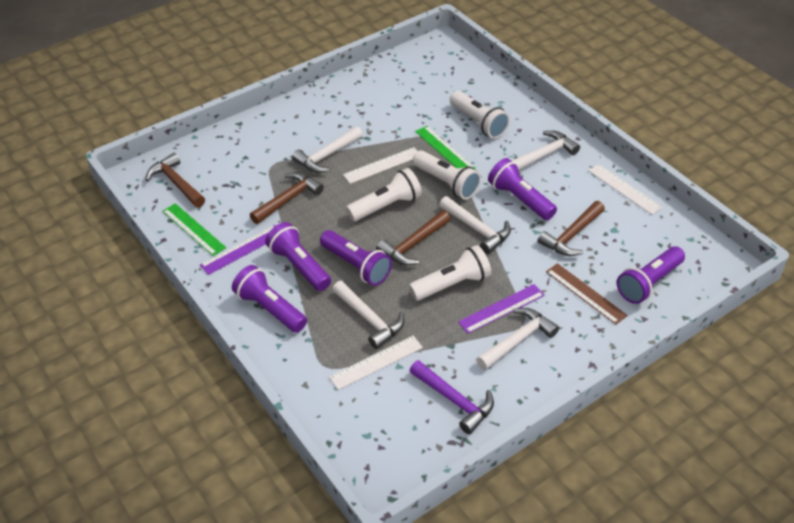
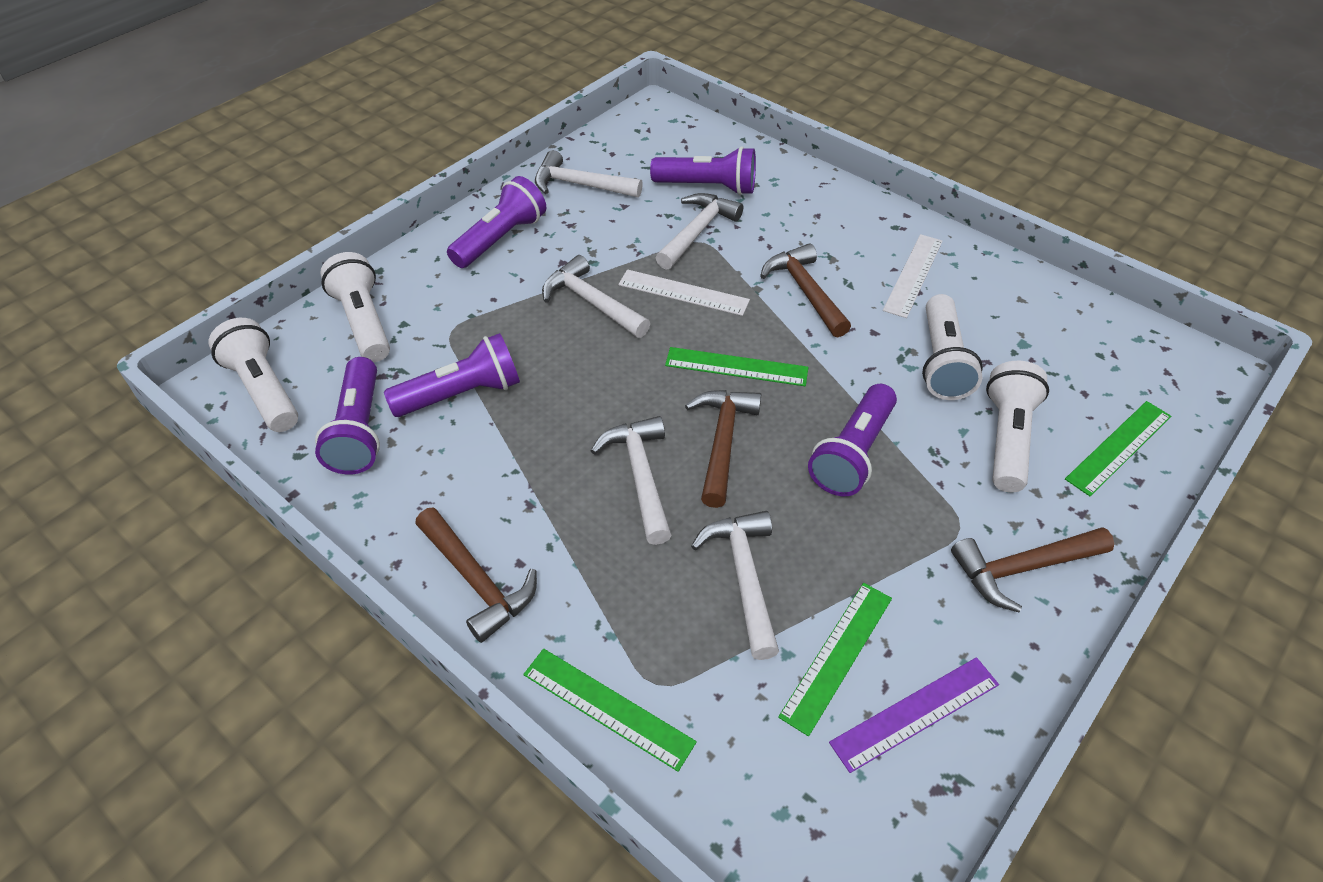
brown ruler: [546,263,628,325] = 1 -> none = 0
green ruler: [162,203,226,256] [415,126,476,169] = 2 -> [523,649,697,772] [665,347,808,386] [778,583,892,736] [1065,401,1171,496] = 4
purple hammer: [410,360,494,434] = 1 -> none = 0
purple ruler: [200,225,276,275] [458,284,545,334] = 2 -> [829,657,999,773] = 1
white ruler: [329,336,423,390] [343,147,417,184] [588,164,663,215] = 3 -> [618,269,750,316] [883,234,943,318] = 2

